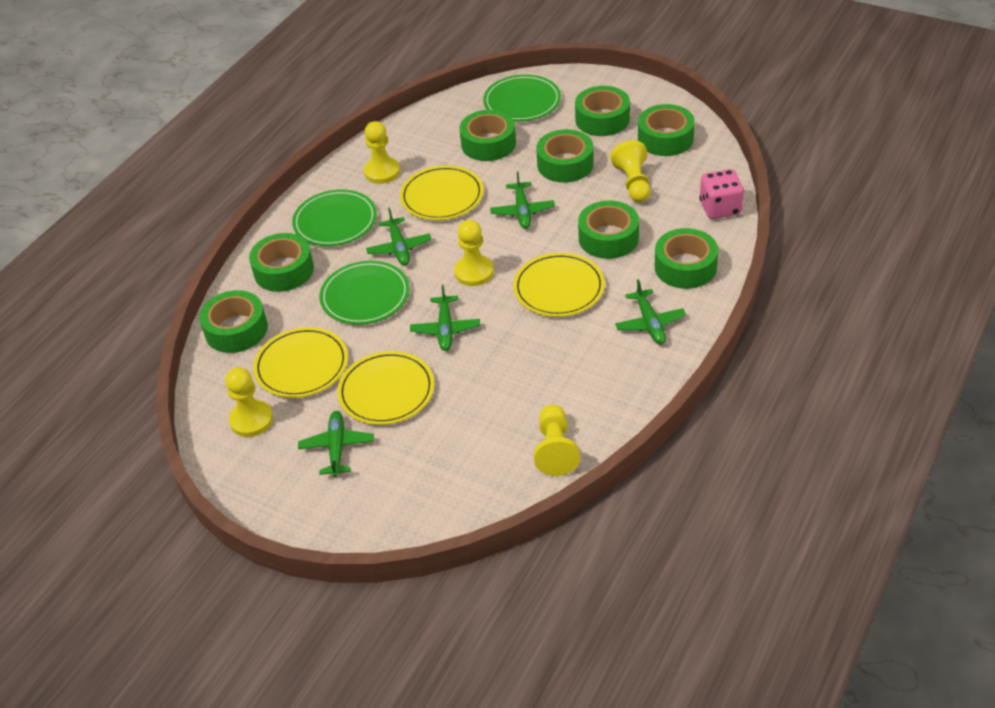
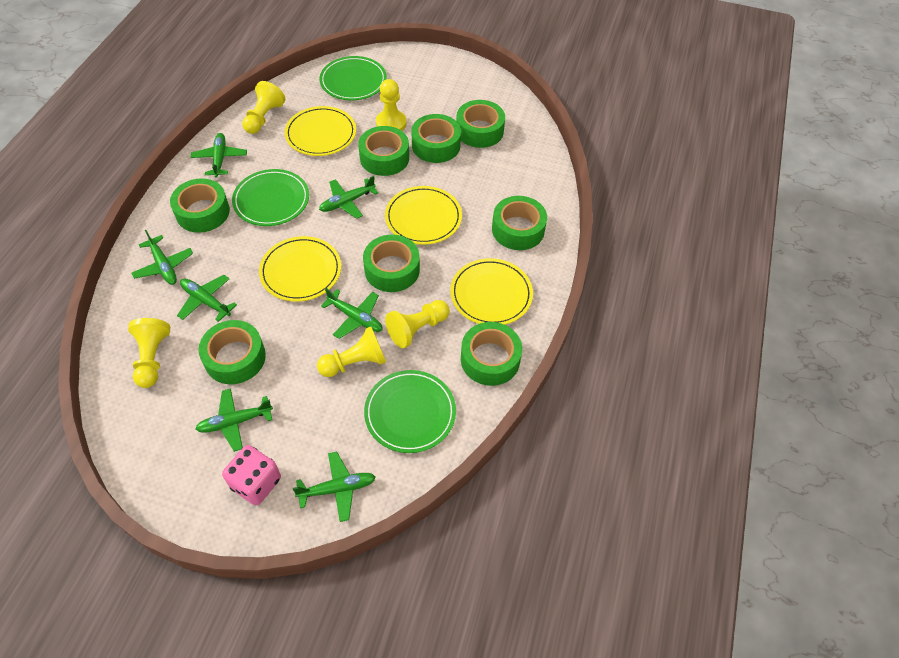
green plane: [298,411,374,477] [366,208,432,266] [410,285,480,351] [490,171,555,229] [615,279,686,345] = 5 -> [132,230,193,285] [177,275,237,322] [190,133,247,177] [195,389,273,452] [293,452,376,522] [319,176,378,219] [321,288,383,339] = 7

